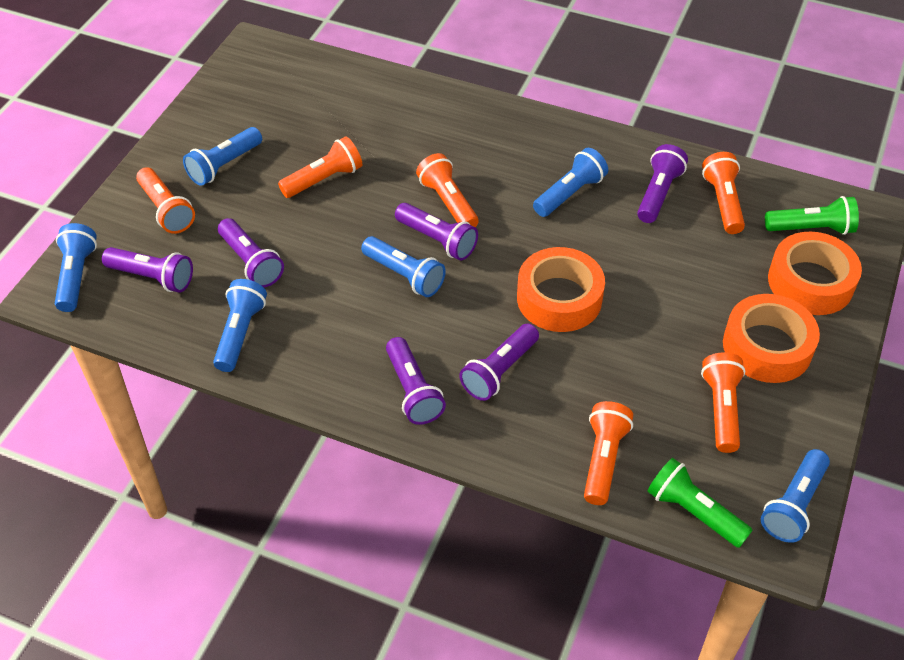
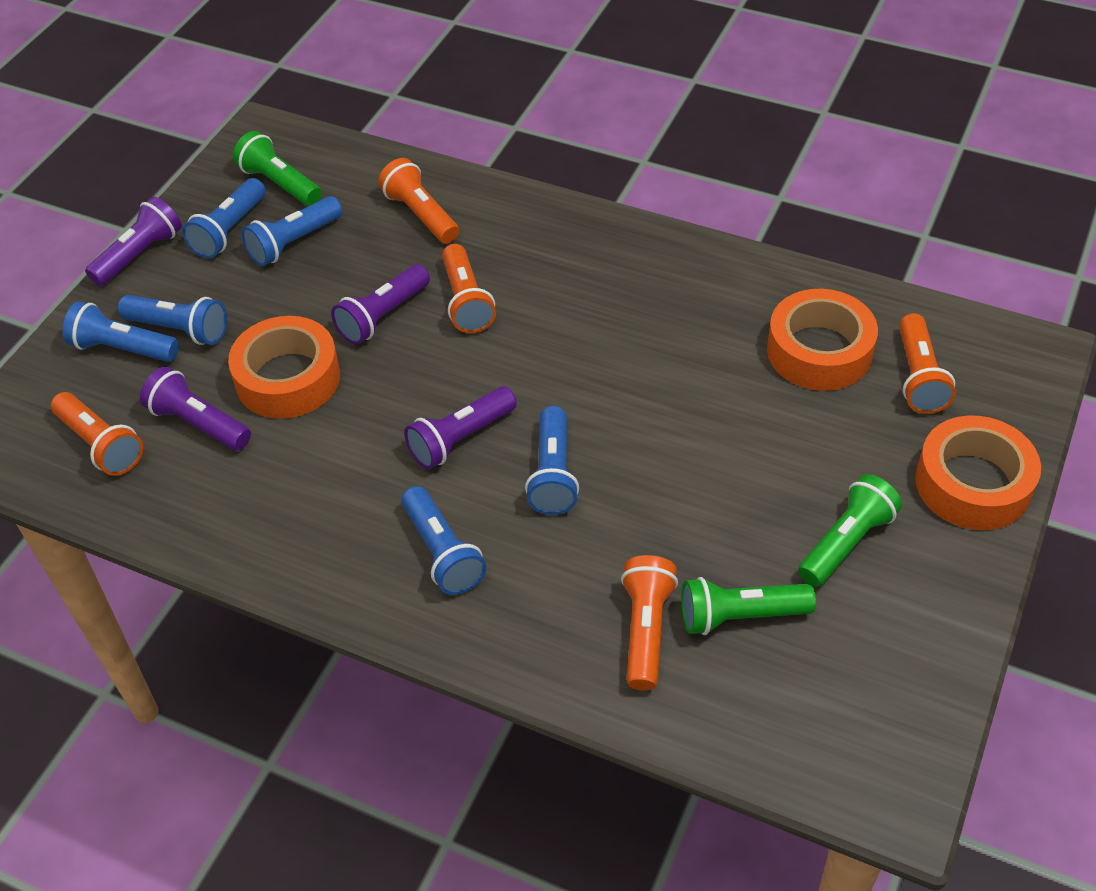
green flashlight: [647,458,753,548] [765,196,859,235] = 2 -> [233,131,321,206] [681,577,816,635] [798,474,902,587] = 3
orange flashlight: [136,167,195,234] [278,136,362,198] [416,153,479,227] [584,401,633,505] [701,352,745,453] [702,152,745,234] = 6 -> [51,392,143,476] [378,158,459,243] [442,244,496,333] [621,555,678,691] [899,313,956,414] = 5
purple flashlight: [102,247,193,292] [218,218,284,288] [386,337,446,425] [395,203,478,260] [459,323,539,401] [637,144,688,223] = 6 -> [85,196,182,286] [140,367,251,451] [331,264,430,344] [404,386,517,469] = 4

